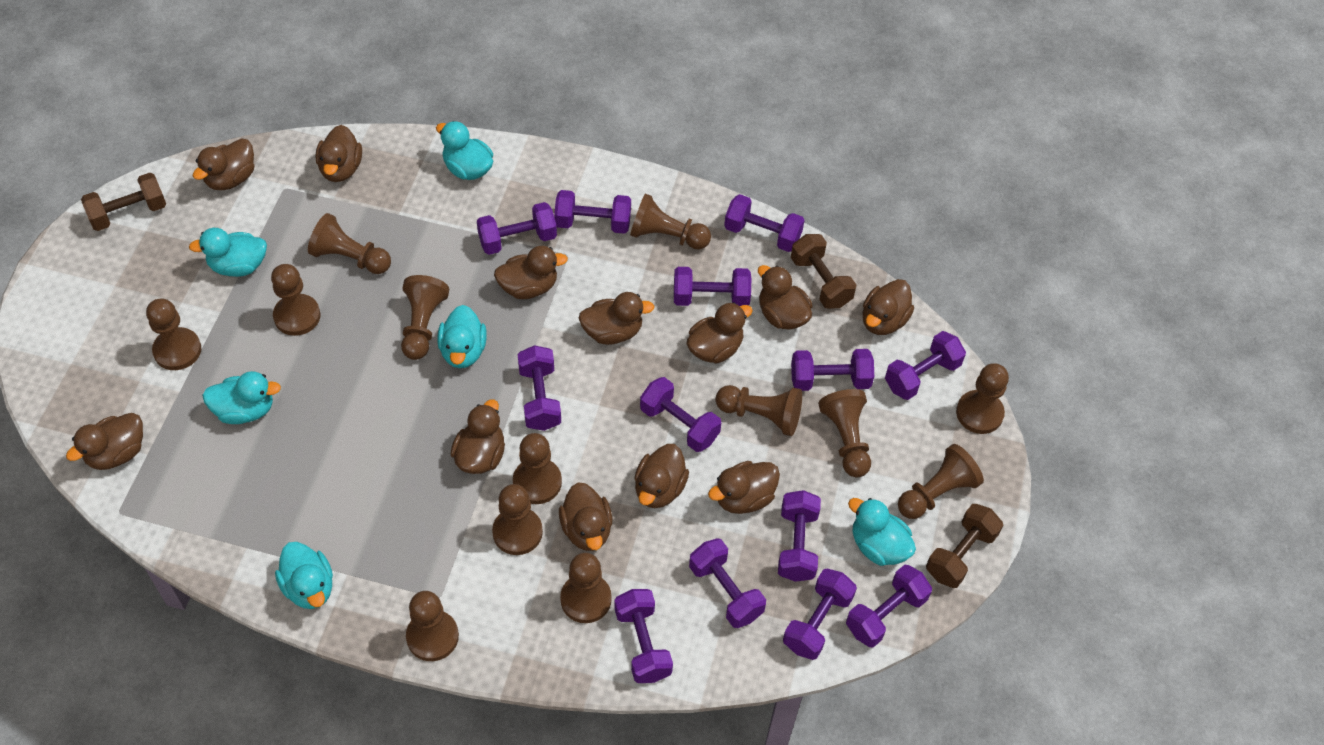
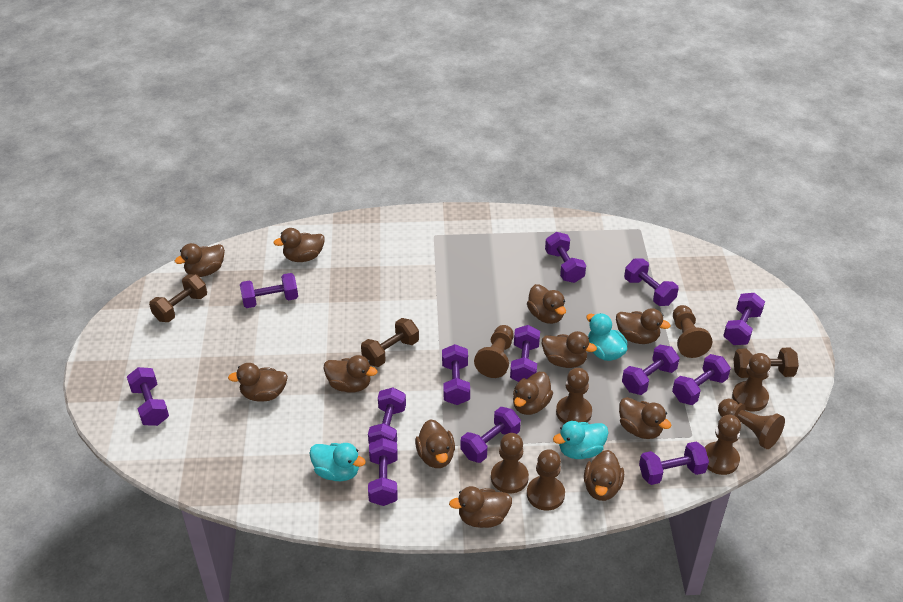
brown pawn: [146,298,201,370] [271,264,320,336] [308,213,391,274] [401,275,449,360] [406,591,459,661] [492,484,543,555] [513,433,562,504] [560,553,612,623] [630,194,711,249] [716,385,802,436] [818,389,871,478] [898,444,984,519] [956,363,1009,434] = 13 -> [474,325,514,378] [491,433,529,493] [527,449,565,511] [556,368,592,424] [673,305,713,358] [705,415,741,475] [718,399,785,449] [732,353,771,411] = 8
turquoise duck: [189,228,267,277] [202,371,281,424] [275,542,333,609] [436,121,493,180] [437,305,487,368] [848,498,916,566] = 6 -> [309,443,366,481] [553,421,608,459] [586,313,628,361] = 3

